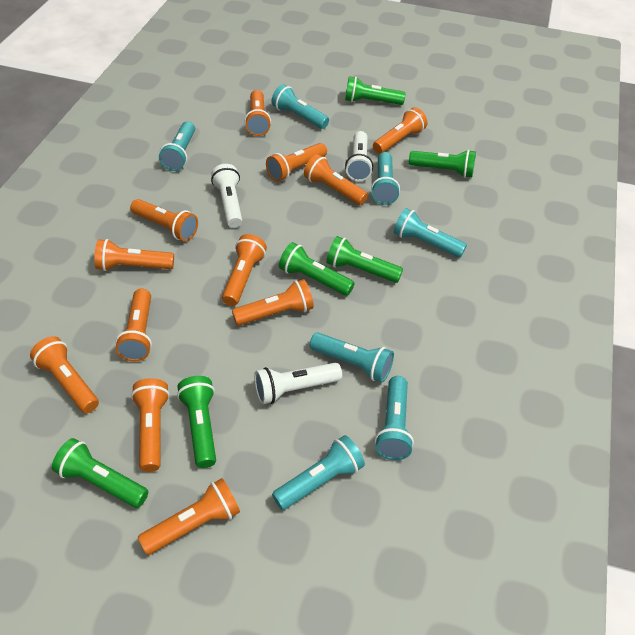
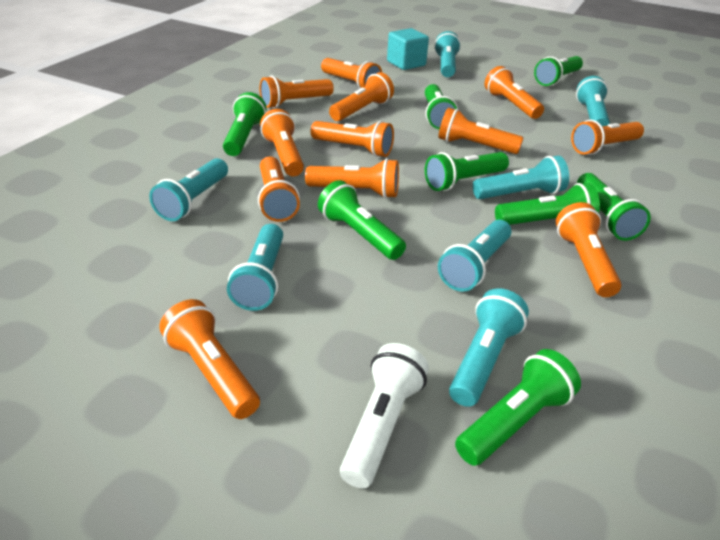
green flashlight: [52,438,149,508] [177,376,216,468] [279,242,355,296] [326,236,403,283] [345,76,406,105] [409,150,476,178] = 6 -> [223,92,267,156] [318,180,406,260] [425,84,458,130] [425,152,509,191] [455,349,581,466] [495,183,600,225] [534,56,583,86] [577,173,651,241] = 8
turquoise cube: none = 0 -> [387,28,429,70] = 1
white flashlight: [211,164,242,228] [254,363,342,404] [345,131,373,181] = 3 -> [340,343,429,488] = 1

